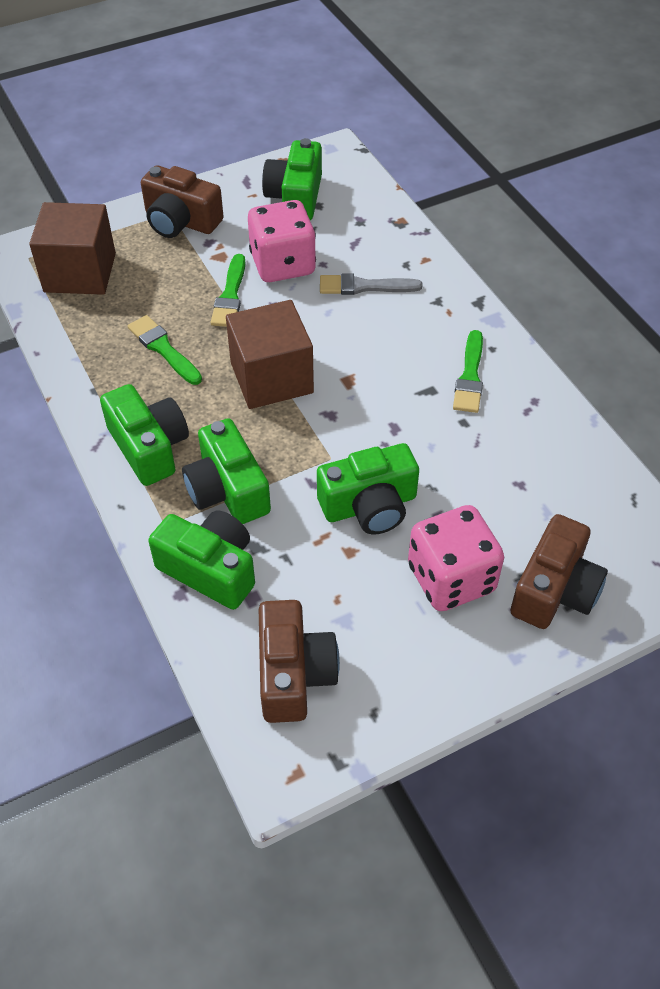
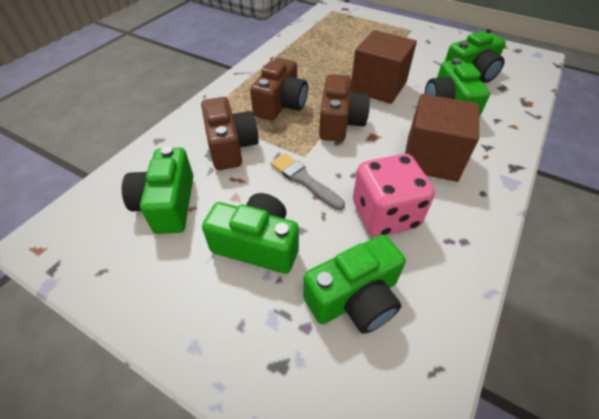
green brush: [128,315,202,385] [211,254,246,327] [453,330,483,413] = 3 -> none = 0
pink dice: [248,200,316,282] [408,505,504,611] = 2 -> [353,154,435,237] = 1

